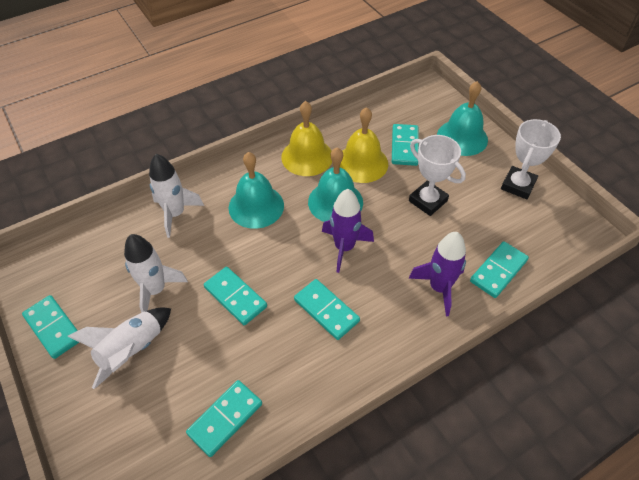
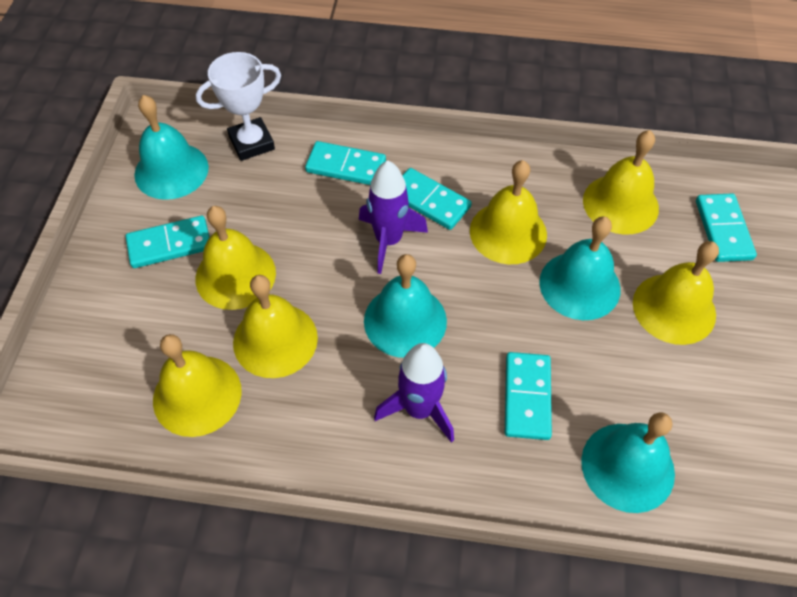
turquoise bell: [229,152,284,229] [308,147,363,222] [437,81,488,156] = 3 -> [134,95,209,200] [364,254,447,358] [539,216,621,320] [581,412,675,513] = 4
turquoise domino: [22,295,79,359] [186,380,262,457] [204,267,267,325] [294,279,360,340] [392,124,419,166] [470,241,529,298] = 6 -> [126,216,210,268] [305,141,386,185] [402,168,472,230] [505,352,552,440] [696,193,757,262] = 5
white rocket: [67,307,171,389] [124,234,188,313] [149,154,204,238] = 3 -> none = 0
white trophy: [409,135,466,216] [501,119,561,199] = 2 -> [196,52,281,161] = 1
yellow bell: [281,101,332,176] [340,107,388,183] = 2 -> [153,334,242,437] [195,206,276,310] [233,275,318,378] [470,160,547,264] [583,130,659,235] [633,241,719,345] = 6

